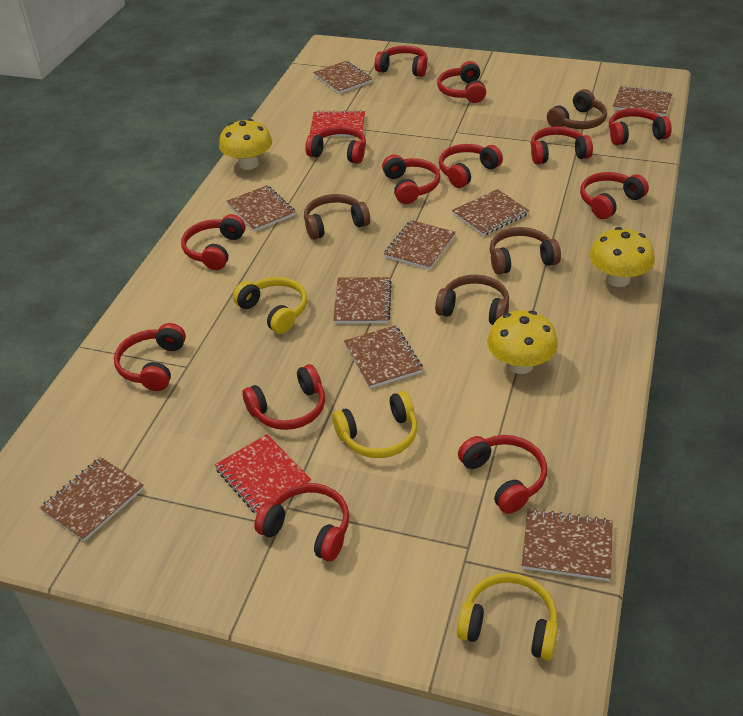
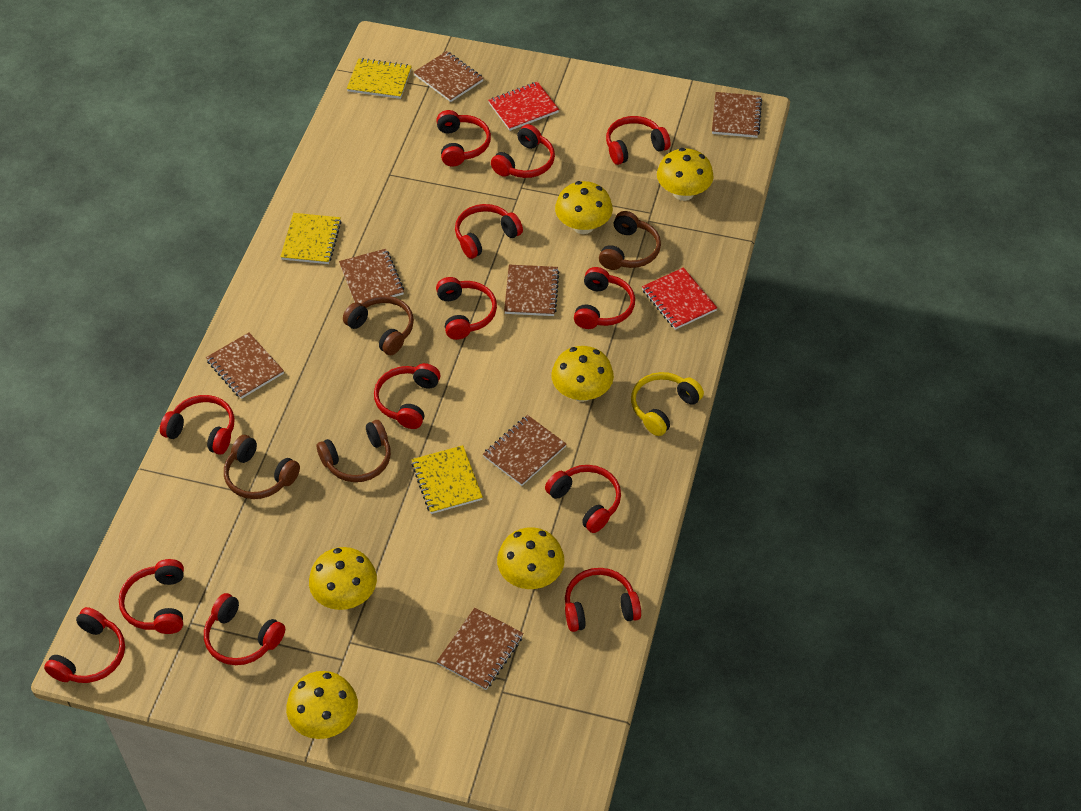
brown notebook: [40,457,144,541] [226,185,296,232] [313,61,372,94] [333,277,392,324] [344,325,423,389] [384,220,456,270] [452,189,529,236] [522,508,613,581] [613,86,673,116] = 9 -> [206,332,284,399] [339,249,404,304] [413,51,484,102] [436,608,524,690] [483,415,566,486] [504,265,559,316] [712,92,762,138] = 7
yellow headphones: [233,277,307,334] [333,391,417,458] [457,573,558,661] = 3 -> [631,372,704,436] = 1
yellow mushroom: [219,119,272,170] [487,310,558,374] [589,227,655,287] = 3 -> [286,671,358,739] [309,547,377,610] [497,527,564,589] [551,346,614,402] [555,181,613,234] [657,148,714,201] = 6
yellow notebook: none = 0 -> [280,213,342,264] [347,58,412,99] [411,445,483,514] = 3

